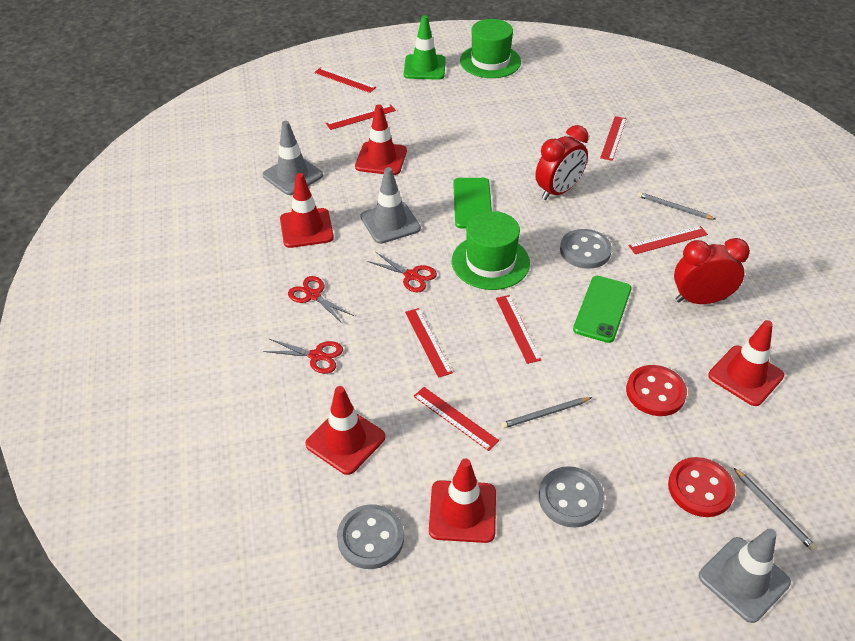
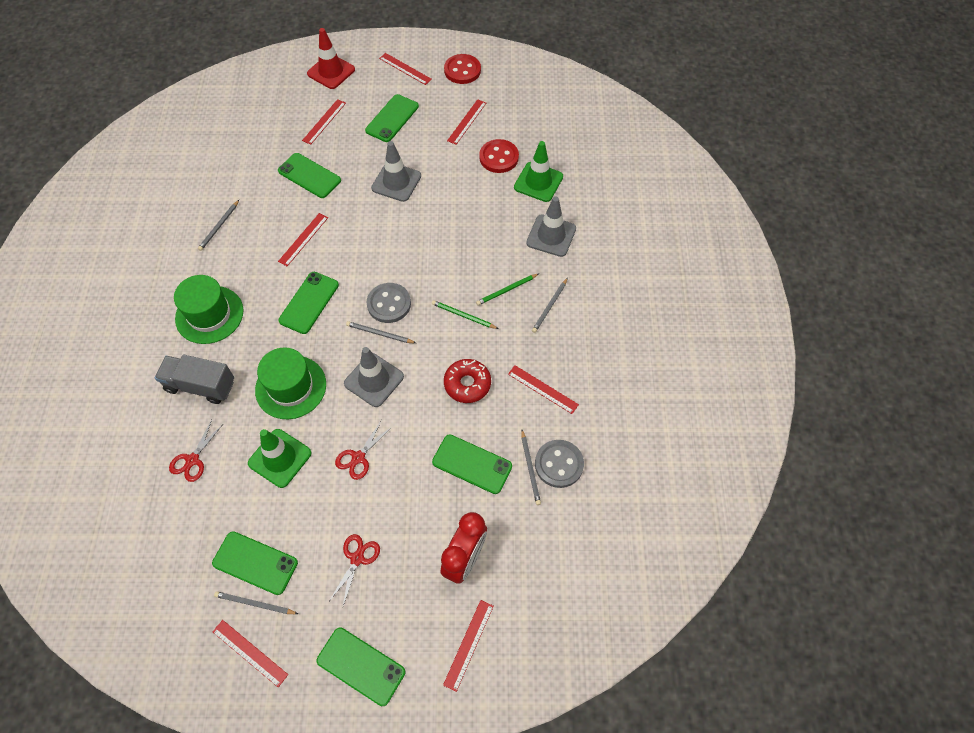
green pencil: none = 0 -> [432,300,499,329] [476,274,538,306] = 2
green phone: [453,178,492,229] [573,276,631,343] = 2 -> [212,531,298,595] [278,153,341,198] [278,272,339,334] [317,628,405,706] [365,94,419,142] [432,435,512,494] = 6
green traffic cone: [404,15,446,80] = 1 -> [248,429,312,488] [514,141,563,202] = 2
grey button: [337,504,404,569] [539,466,604,527] [560,229,612,269] = 3 -> [367,283,411,323] [535,440,584,488] = 2
grey pencil: [501,397,592,428] [638,192,716,220] [733,467,816,551] = 3 -> [198,200,239,251] [214,591,298,614] [346,321,416,343] [521,430,541,505] [532,278,568,333] = 5
grey truck: none = 0 -> [155,355,234,404] = 1
red clock: [535,125,589,200] [674,238,750,304] = 2 -> [441,512,487,584] = 1
red donut: none = 0 -> [444,359,491,403] = 1
red traffic cone: [280,173,334,248] [305,386,385,475] [355,104,407,175] [429,458,496,543] [708,320,784,406] = 5 -> [307,28,355,89] = 1

